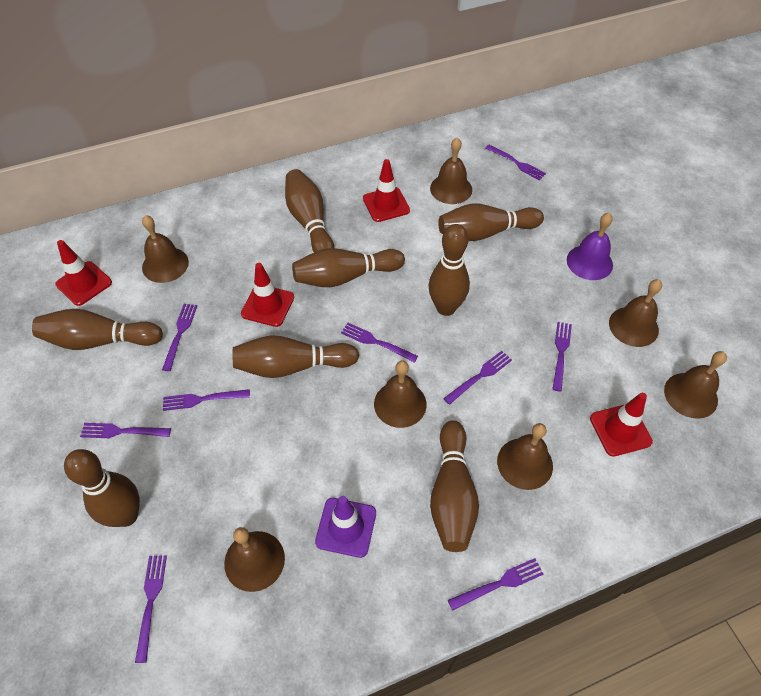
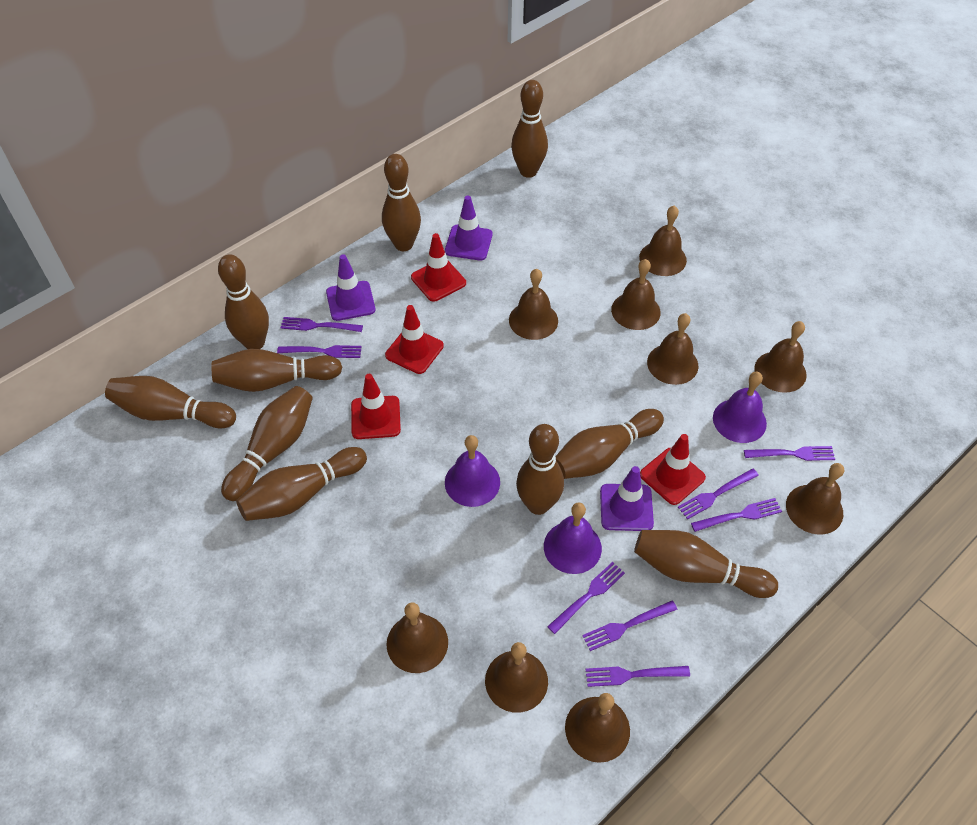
brown bell: [142,215,189,283] [224,527,285,592] [374,360,427,428] [430,138,472,204] [497,423,553,490] [609,279,662,347] [664,351,727,419] = 7 -> [386,602,448,673] [485,642,548,713] [509,269,558,340] [565,693,630,763] [611,259,661,330] [639,206,687,276] [647,313,698,385] [754,321,807,393] [786,463,844,535] = 9
brown bowling pin: [32,309,163,350] [64,449,140,527] [233,335,359,378] [285,169,334,252] [292,248,405,287] [429,224,470,316] [430,420,479,552] [438,203,544,241] = 8 -> [105,376,236,429] [211,349,342,392] [218,254,269,349] [221,386,313,501] [236,447,367,521] [382,154,421,251] [511,80,548,178] [516,424,564,515] [555,409,664,479] [634,530,778,598] = 10
purple bell: [567,213,613,280] = 1 -> [445,435,500,507] [544,502,602,574] [713,371,767,443] = 3
purple fork: [80,423,171,438] [135,555,167,663] [162,304,197,371] [163,389,250,411] [341,323,418,363] [443,351,512,405] [448,558,544,611] [485,145,546,180] [552,322,572,392] = 9 -> [277,345,362,358] [281,317,363,332] [547,562,625,634] [582,601,677,651] [585,666,690,687] [678,468,759,520] [691,498,782,532] [744,446,835,461] = 8
purple traffic cone: [315,496,376,558] = 1 -> [326,254,375,321] [445,195,493,261] [600,466,654,531] = 3

